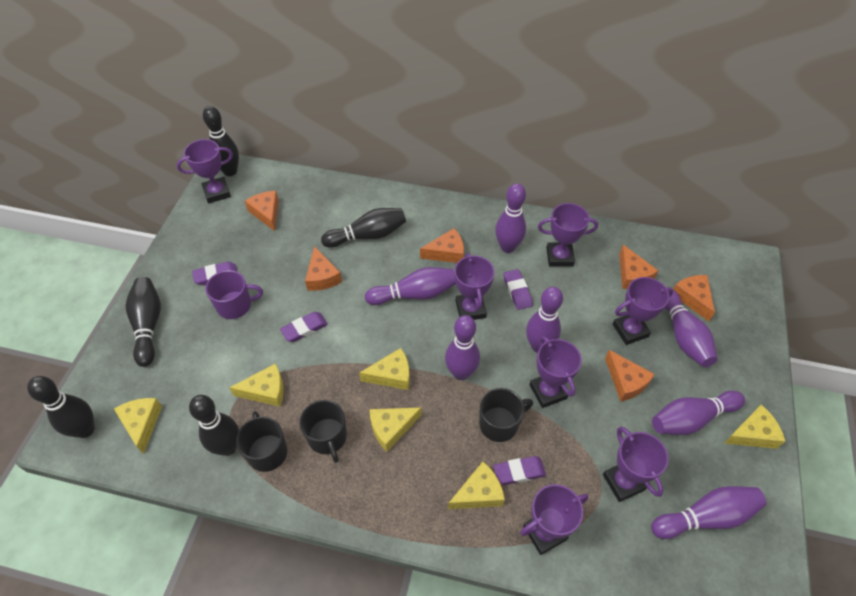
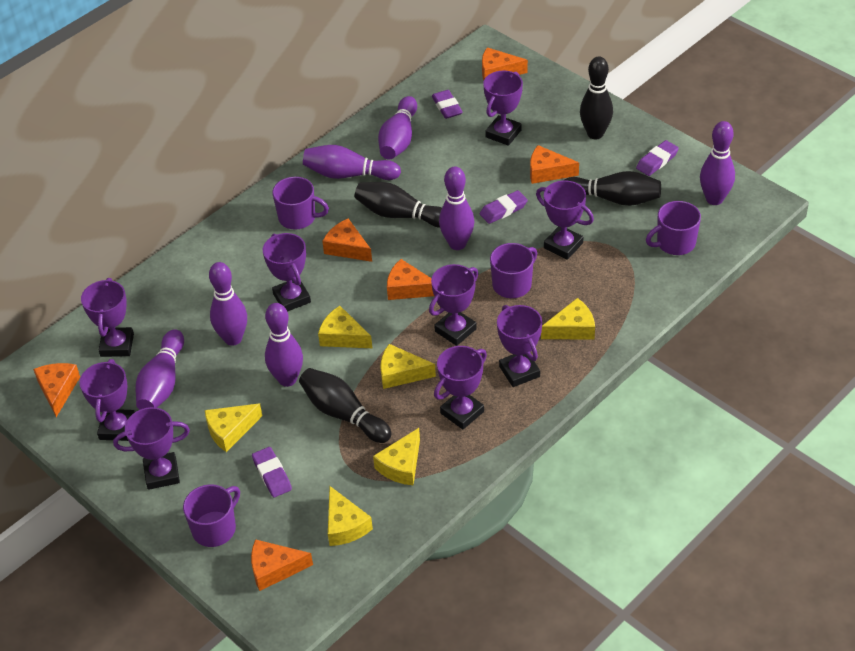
black bowling pin: [27,376,95,438] [125,277,161,367] [189,395,239,456] [203,106,239,176] [321,208,406,248] = 5 -> [299,368,391,443] [354,182,442,228] [564,171,661,206] [580,56,613,139] = 4
black mug: [236,411,287,472] [300,400,347,463] [479,388,533,442] = 3 -> none = 0
purple mug: [205,270,263,319] = 1 -> [183,484,240,547] [272,177,329,229] [490,243,537,298] [646,201,701,255] = 4
purple trophy: [177,139,233,203] [454,253,494,320] [520,484,588,555] [530,336,582,408] [538,203,598,267] [603,427,669,502] [613,277,673,345] = 7 -> [79,359,135,441] [81,278,134,357] [113,407,190,490] [263,233,311,312] [429,264,478,346] [434,346,487,429] [483,71,523,146] [497,305,542,387] [536,180,594,260] = 9

